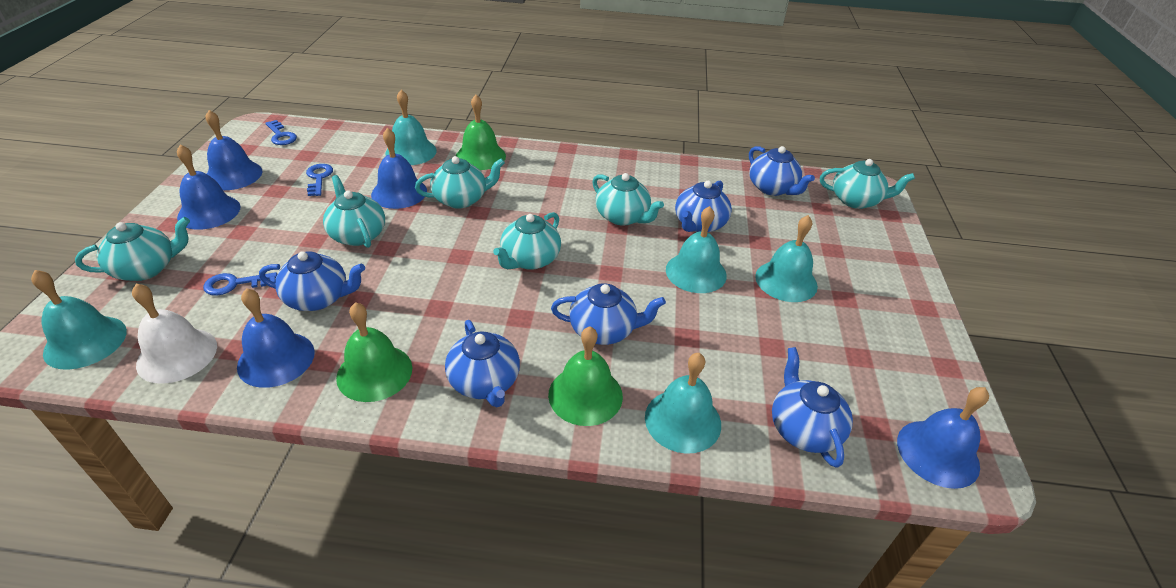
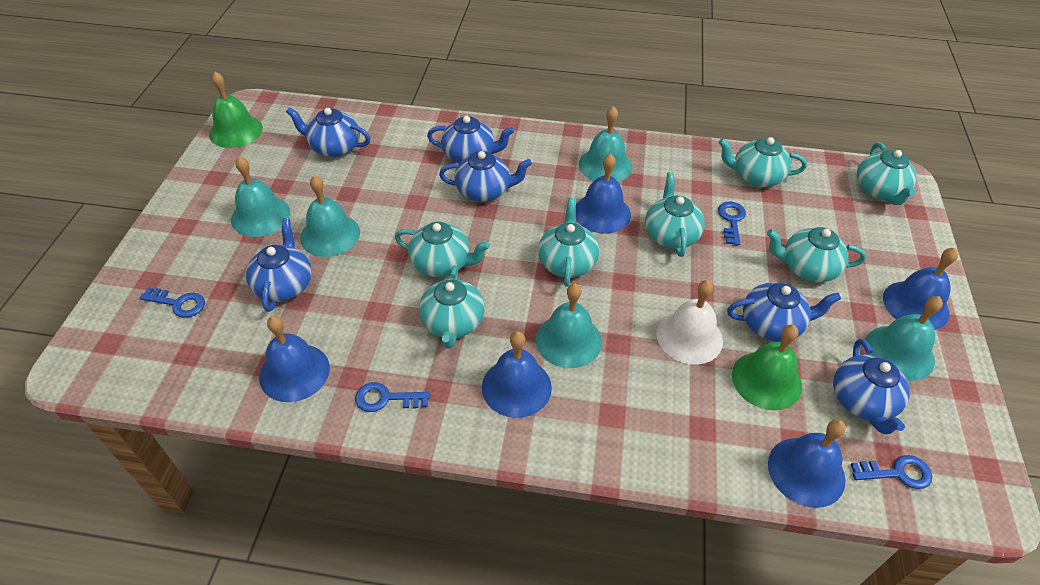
blue key: [203,272,277,296] [265,120,297,145] [306,164,333,196] = 3 -> [140,287,205,318] [355,382,430,412] [718,202,746,246] [850,455,932,489] = 4
green bell: [336,302,412,402] [456,95,506,170] [548,326,623,426] = 3 -> [209,72,263,148] [732,325,802,410] = 2
turquoise teapot: [75,217,190,281] [323,175,385,248] [415,156,505,209] [493,212,561,270] [592,173,664,226] [820,159,915,209] = 6 -> [395,222,490,277] [419,266,485,348] [538,197,599,287] [645,172,705,257] [718,137,807,187] [767,227,866,282] [857,142,917,205] = 7

